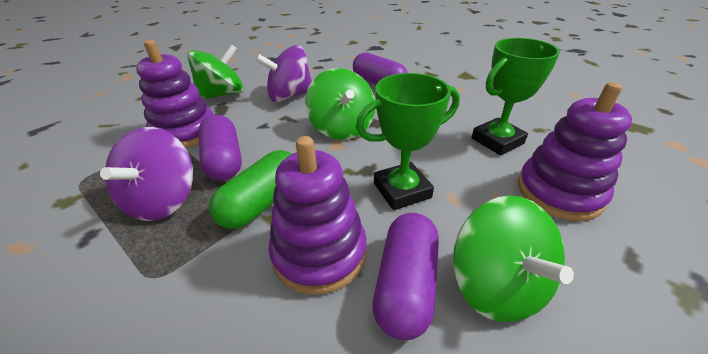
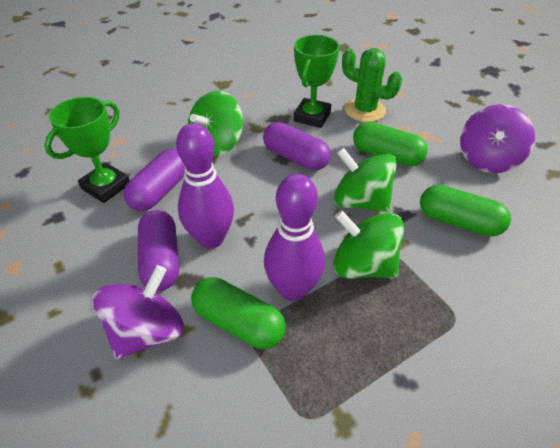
green cactus: none = 0 -> [342,48,402,122] = 1
green capsule: [209,150,291,229] = 1 -> [191,277,286,349] [353,122,428,166] [420,185,511,237] = 3
purple bowling pin: none = 0 -> [176,123,234,249] [264,174,325,301] = 2
purple stacking toy: [136,40,214,148] [268,136,367,295] [518,82,632,221] = 3 -> none = 0

